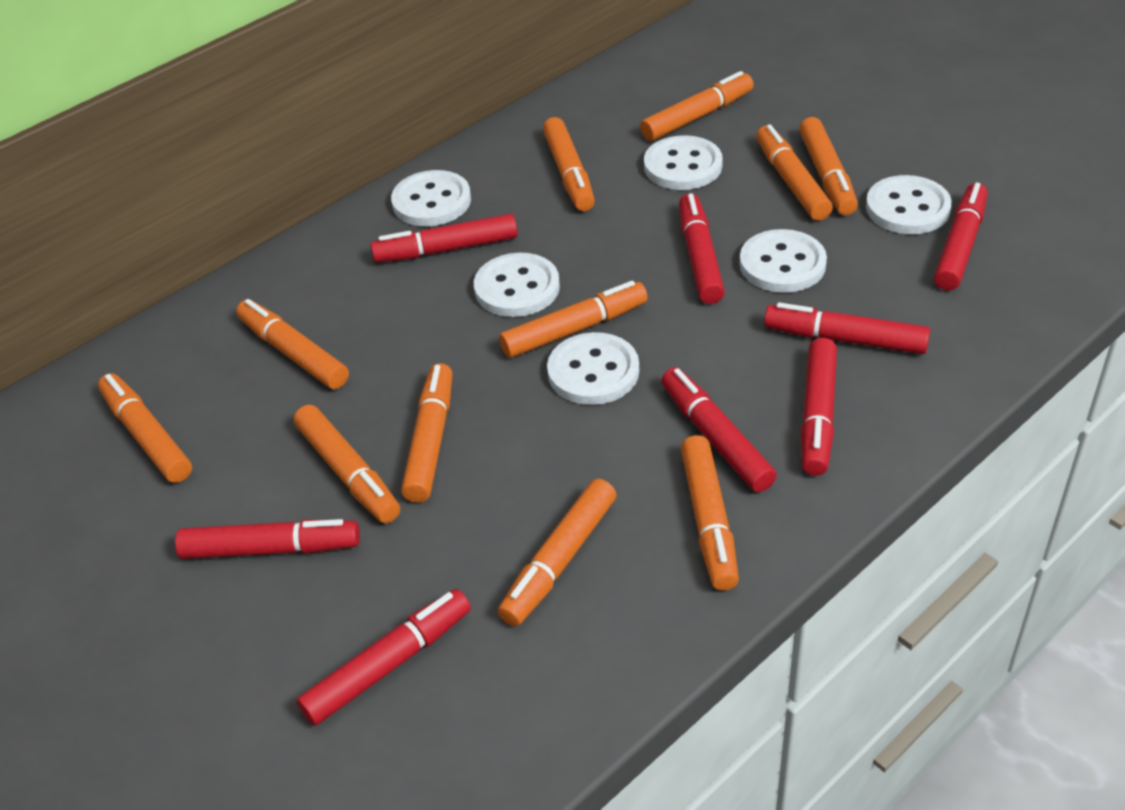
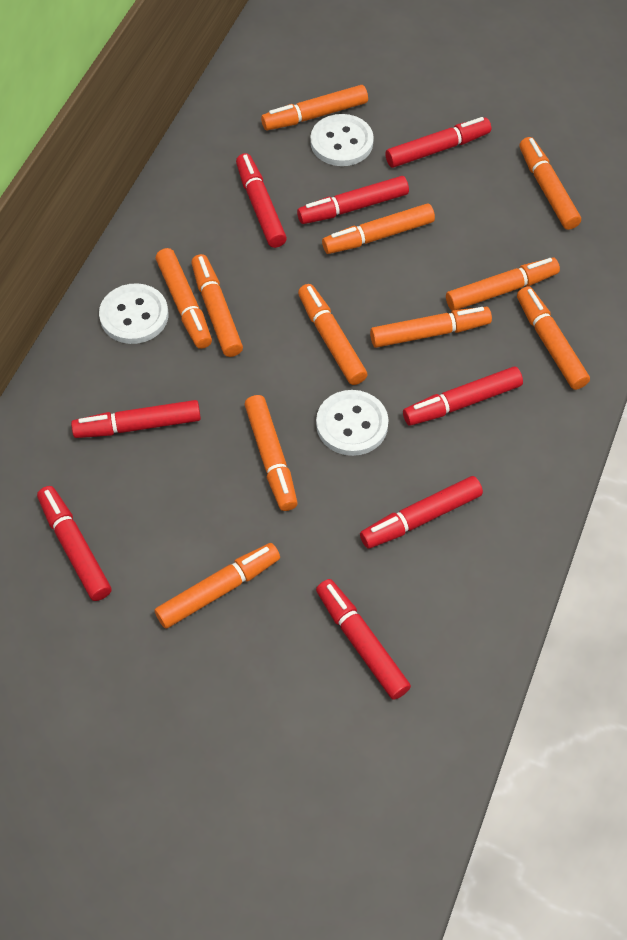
white button: [391,170,471,226] [474,253,560,317] [547,332,639,405] [644,135,723,190] [740,229,827,293] [866,175,952,234] = 6 -> [99,283,168,344] [310,114,374,166] [316,390,388,456] = 3

